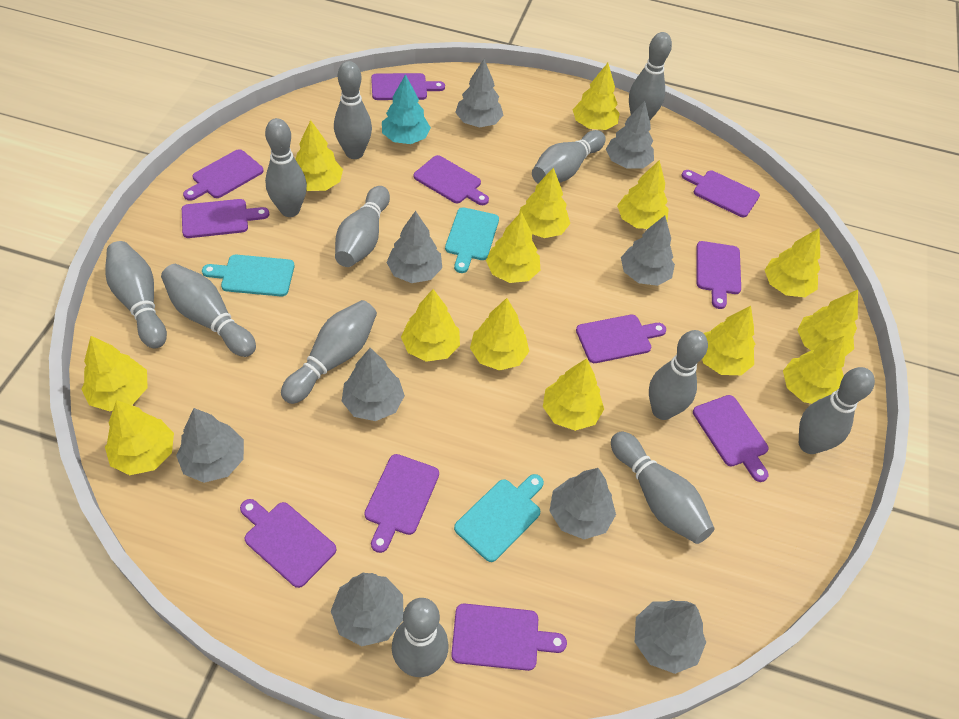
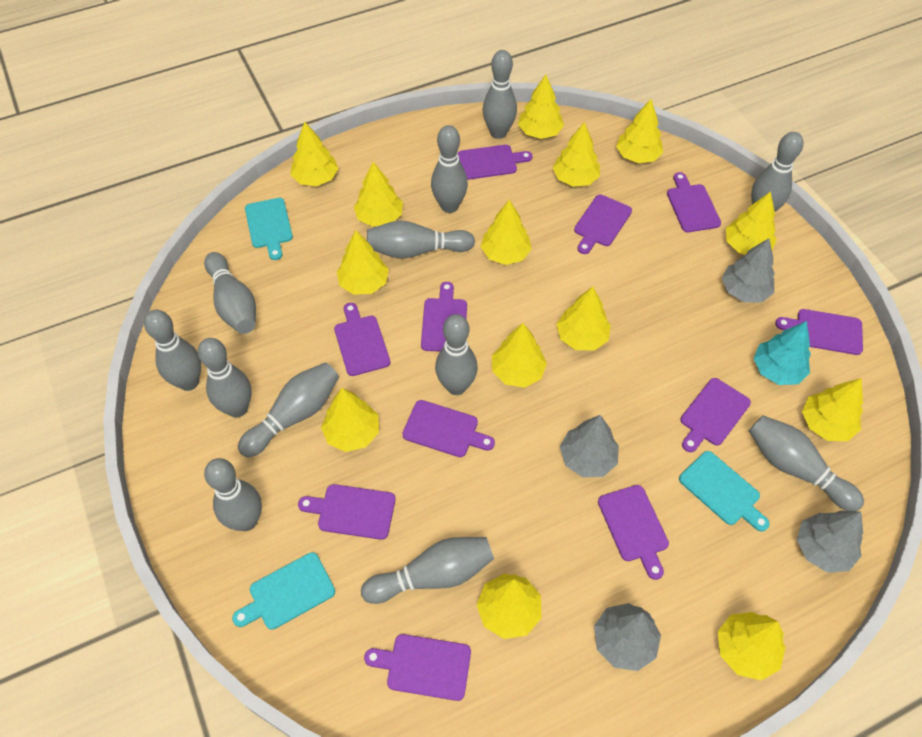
grey tree: [176,408,244,483] [331,573,404,646] [342,348,405,421] [386,211,442,283] [455,59,503,128] [550,468,616,539] [606,101,654,169] [621,216,675,286] [635,600,706,674] = 9 -> [560,415,619,477] [594,603,661,671] [722,238,775,302] [797,510,863,573] = 4

